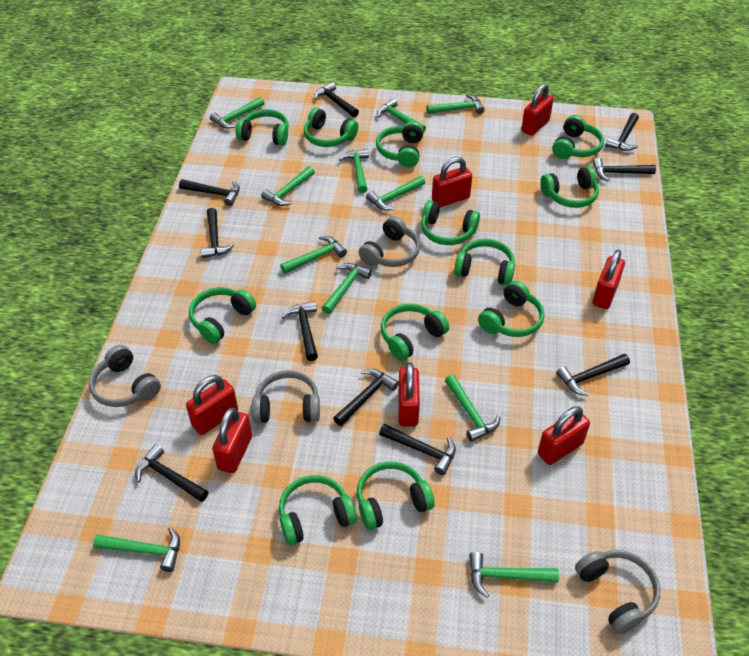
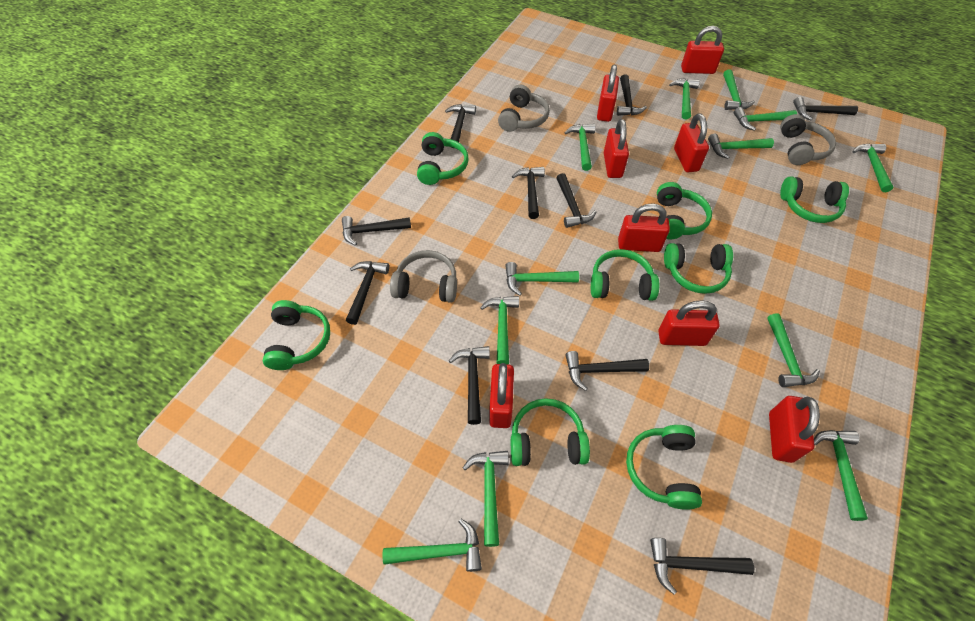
green hammer: [93,527,180,572] [210,97,264,129] [261,166,315,206] [280,236,347,274] [322,263,372,314] [339,149,369,193] [366,176,425,211] [377,98,426,132] [427,94,484,114] [445,375,500,442] [469,552,559,598] = 11 -> [382,519,482,572] [463,451,509,547] [480,296,519,365] [505,262,579,296] [564,124,596,171] [669,78,700,120] [708,134,774,159] [723,69,755,110] [734,107,797,131] [767,313,820,387] [814,430,868,521] [853,143,893,192] = 12
green headphones: [189,287,256,344] [236,109,289,146] [279,475,357,545] [304,108,358,147] [357,461,434,530] [376,121,424,167] [381,304,449,361] [421,200,480,245] [454,239,515,285] [478,281,545,337] [540,166,599,208] [552,115,604,159] = 12 -> [263,300,330,370] [417,132,469,185] [511,398,590,466] [591,249,659,301] [626,425,702,510] [657,182,712,240] [664,243,733,294] [780,176,849,223] = 8
grey headphones: [89,345,161,407] [252,370,320,423] [359,216,420,267] [575,550,660,634] = 4 -> [390,250,457,303] [498,85,550,132] [780,114,836,165] = 3
red padlock: [186,375,238,435] [212,407,252,473] [398,362,420,427] [432,157,472,207] [521,84,554,136] [538,406,590,465] [593,250,625,309] = 7 -> [489,363,514,428] [597,65,619,122] [604,119,629,178] [618,203,670,252] [658,300,720,346] [674,114,709,172] [681,26,724,74] [769,396,820,463] = 8

